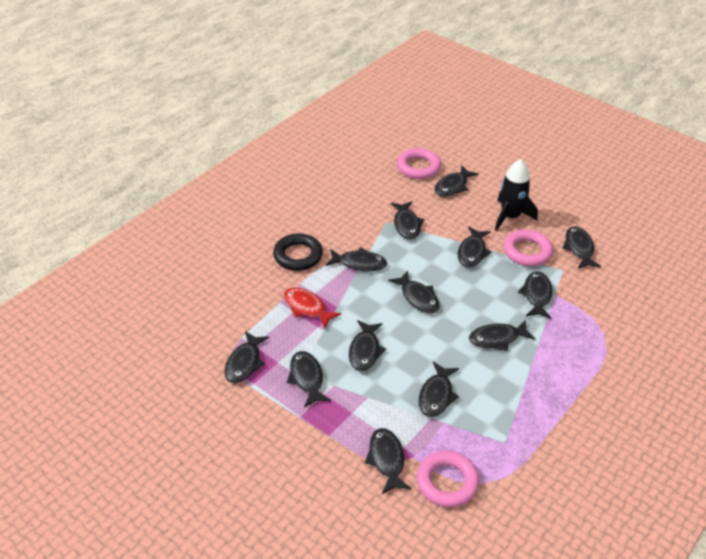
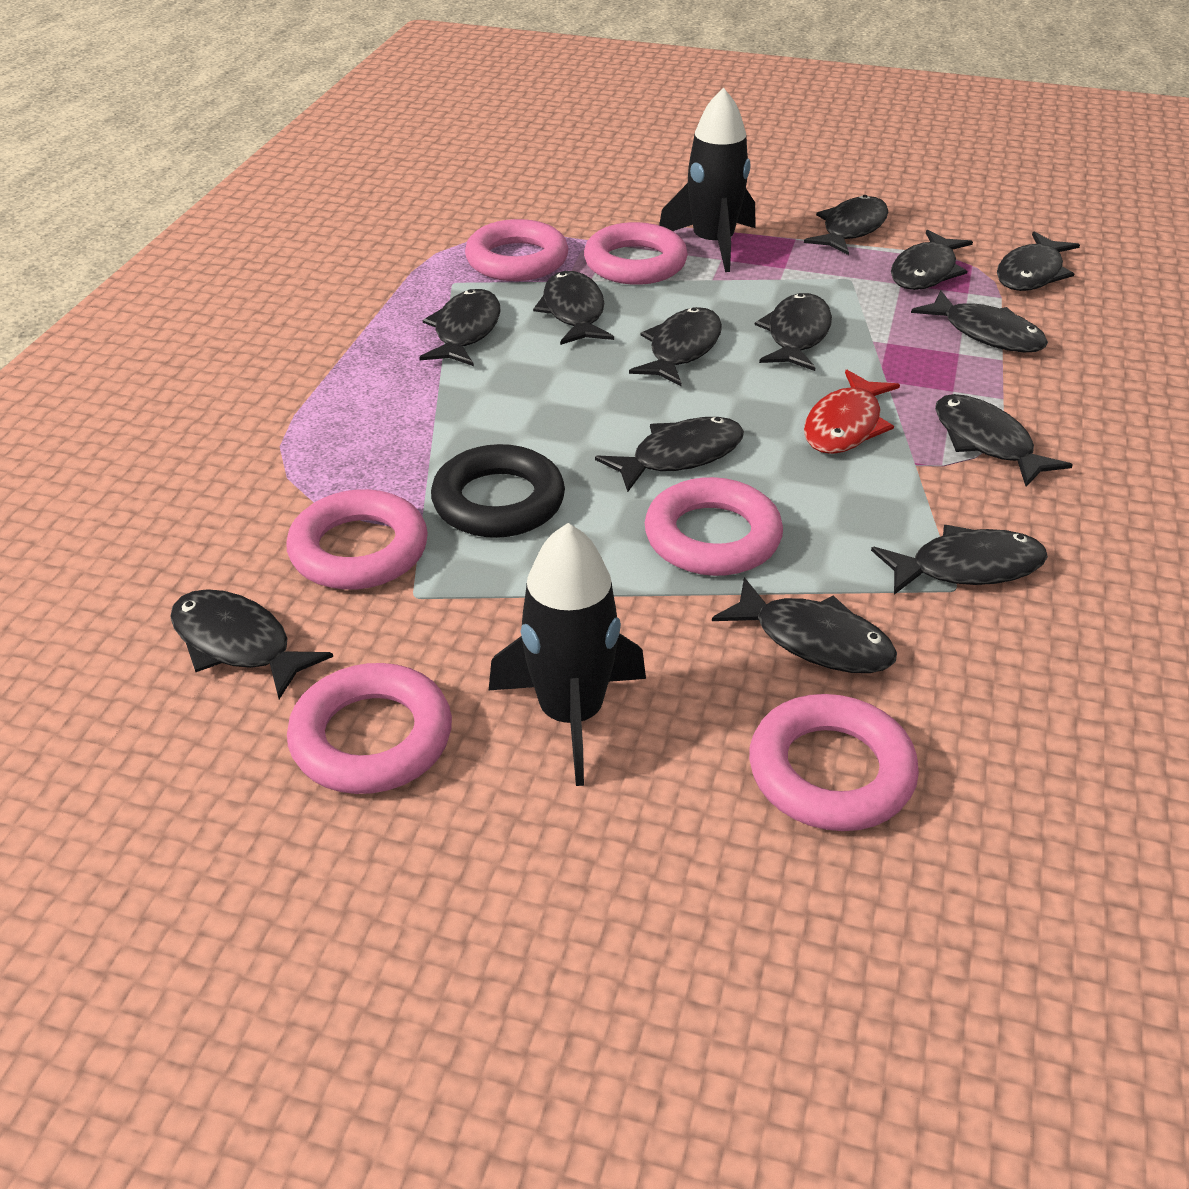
black rocket: [495,159,538,231] = 1 -> [488,523,646,786] [659,88,755,272] = 2
pink ring: [397,148,441,179] [417,451,479,507] [504,230,553,266] = 3 -> [286,489,428,590] [287,663,452,794] [465,219,568,281] [584,222,688,285] [644,477,783,576] [749,694,919,831] = 6

